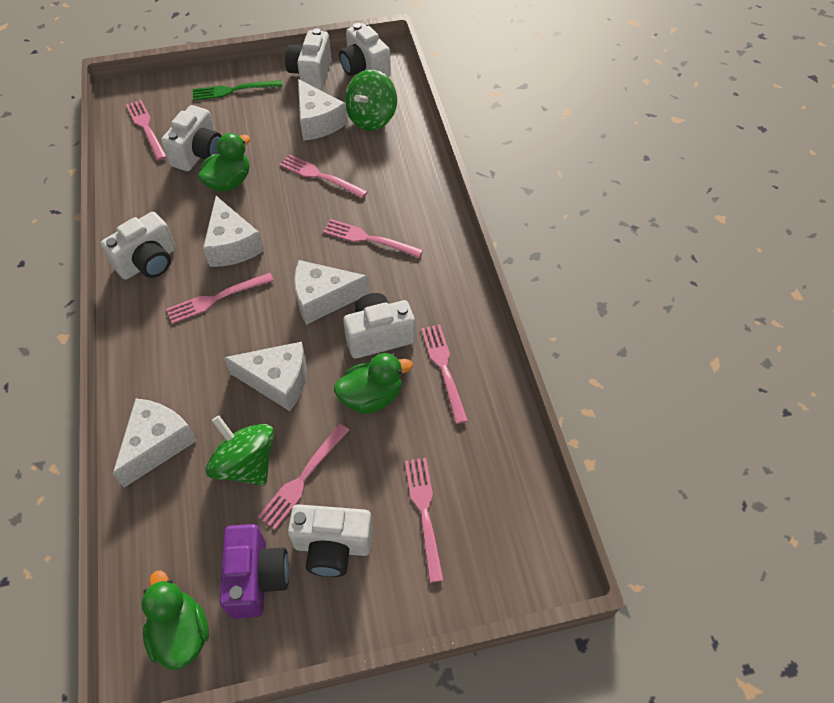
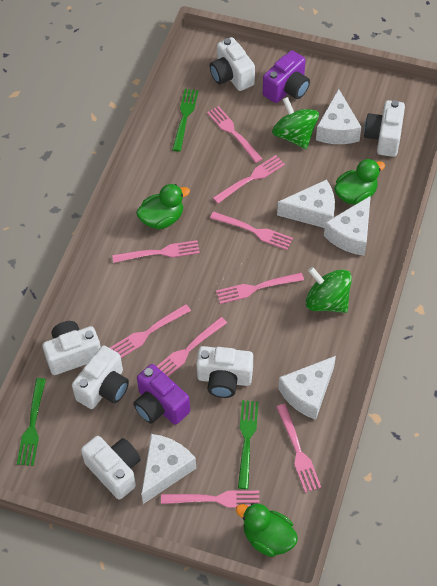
green fork: [193,80,282,101] = 1 -> [17,378,46,466] [172,89,198,152] [238,400,259,489] = 3
pink fork: [126,100,167,161] [166,273,274,324] [258,424,349,530] [280,154,368,198] [323,219,423,258] [405,458,444,583] [421,324,468,424] = 7 -> [110,304,191,358] [112,240,200,263] [157,317,227,376] [161,491,259,508] [207,106,263,163] [210,211,293,250] [213,155,285,203] [216,273,304,304] [276,404,321,493] = 9
purple camera: [220,524,290,619] = 1 -> [133,364,190,425] [263,50,310,103] = 2

